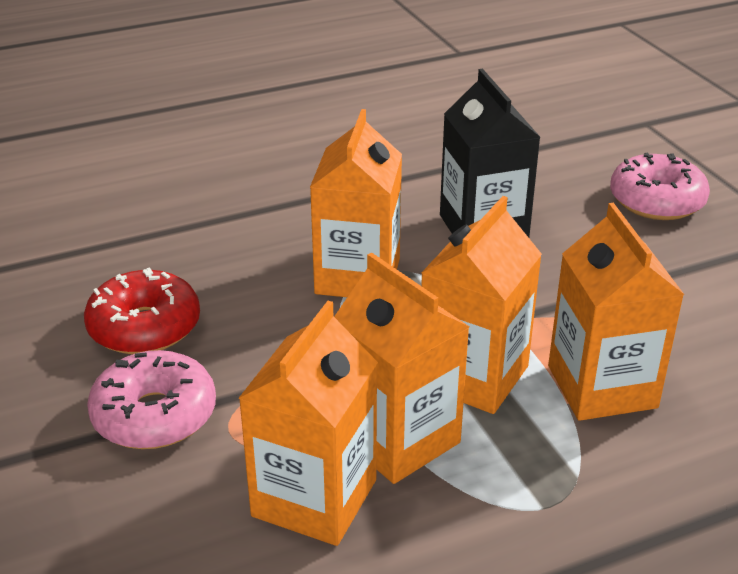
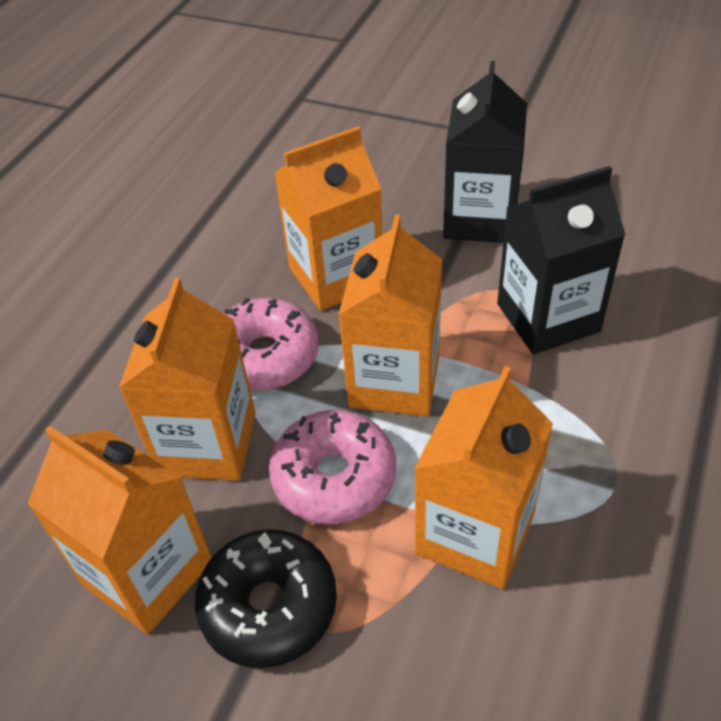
black carton: [440,68,540,237] = 1 -> [443,61,527,243] [497,166,626,354] = 2
black donut: none = 0 -> [195,529,337,668] = 1
red donut: [84,267,200,354] = 1 -> none = 0

